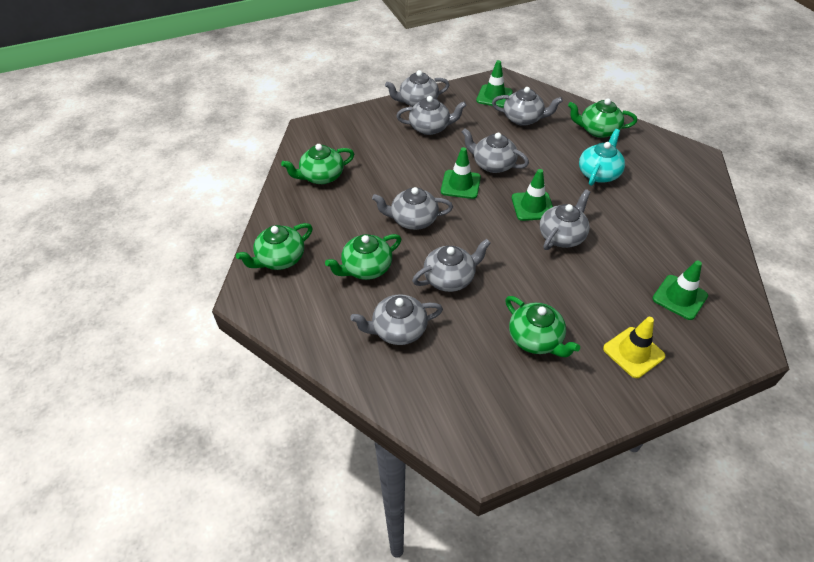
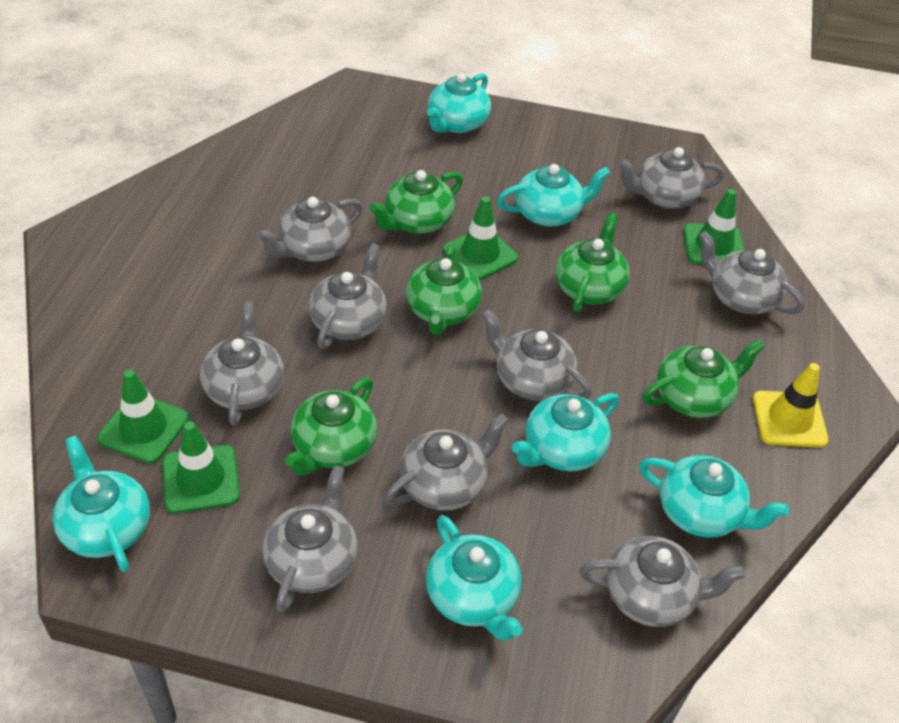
grey teapot: [350,294,443,345] [372,187,453,230] [385,70,449,107] [396,96,467,135] [412,239,491,292] [462,128,529,173] [492,87,563,126] [540,189,590,250] = 8 -> [200,301,284,426] [256,197,363,262] [263,465,358,612] [309,243,387,349] [385,413,509,511] [481,309,592,401] [579,536,746,627] [617,147,724,209] [699,231,804,314] = 9
turquoise teapot: [579,129,625,186] = 1 -> [53,436,150,572] [426,515,523,641] [427,73,491,133] [497,164,611,227] [512,393,619,471] [639,455,789,538] = 6

